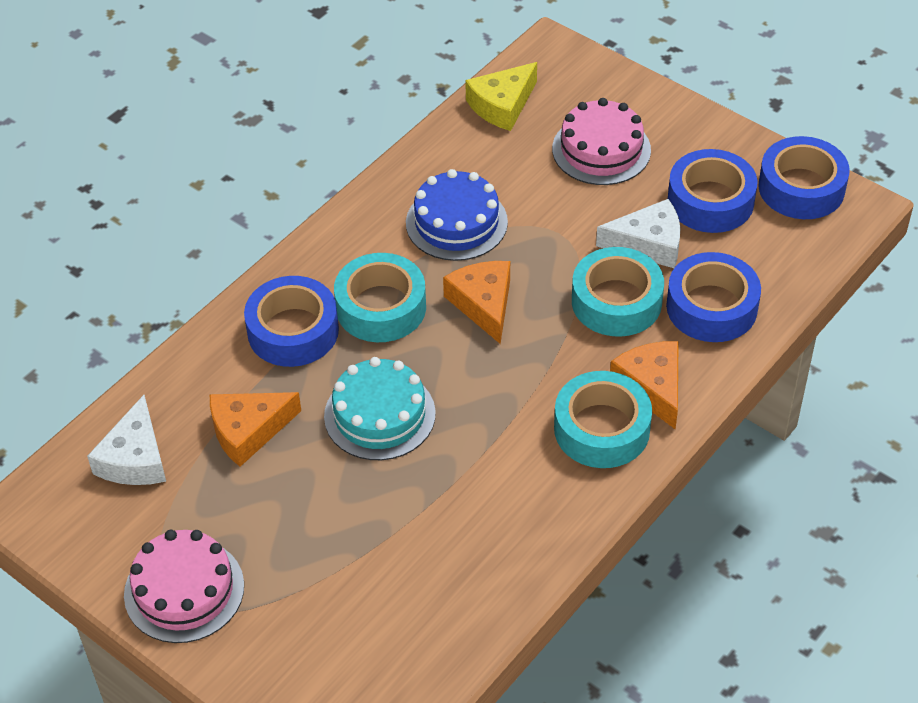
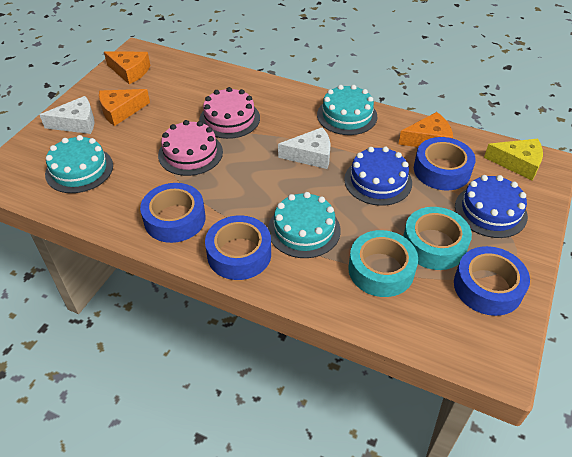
blue cake: [406,169,508,261] = 1 -> [344,146,412,206] [455,175,528,238] = 2
turquoise cake: [324,357,436,460] = 1 -> [45,135,113,193] [268,192,341,258] [317,85,377,135] = 3
turquoise tape: [334,253,426,342] [554,371,652,468] [572,247,664,337] = 3 -> [348,230,418,297] [403,207,472,270] = 2

